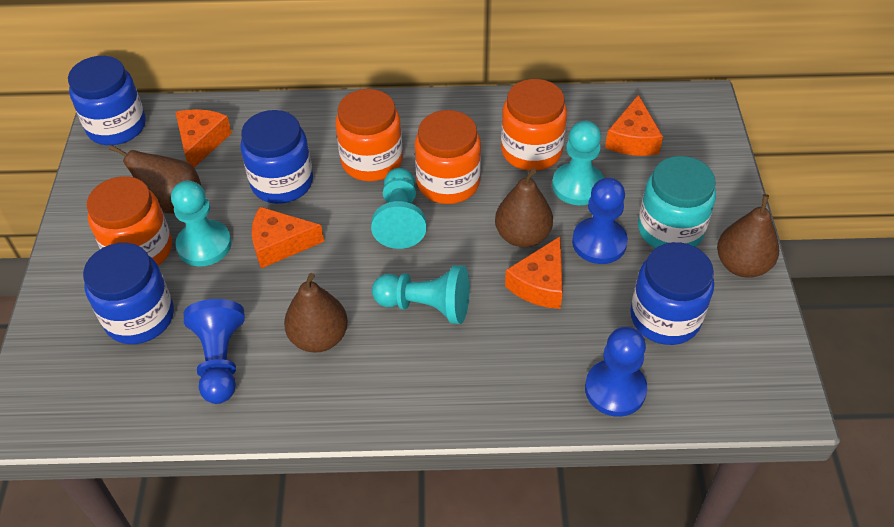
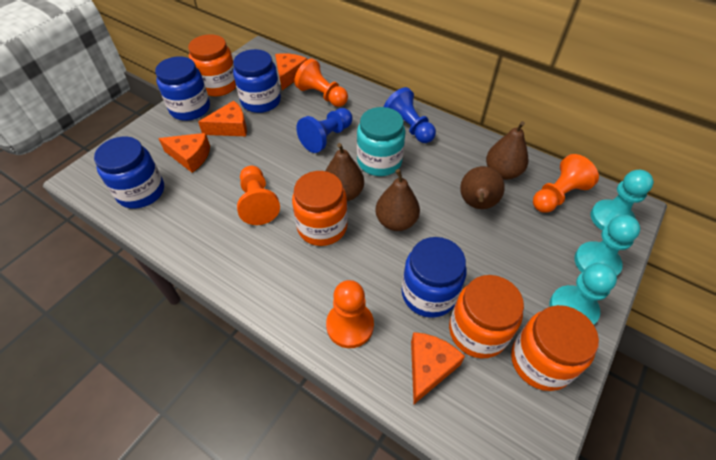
blue pawn: [184,299,245,404] [572,178,628,264] [585,327,647,417] = 3 -> [296,108,352,153] [384,87,436,143] = 2
orange pawn: none = 0 -> [237,166,280,225] [294,58,348,107] [326,280,374,348] [533,154,599,213] = 4
turquoise pawn: [171,181,232,267] [371,168,426,249] [372,265,470,324] [552,121,604,205] = 4 -> [549,263,617,325] [574,215,640,276] [590,170,654,230] = 3

